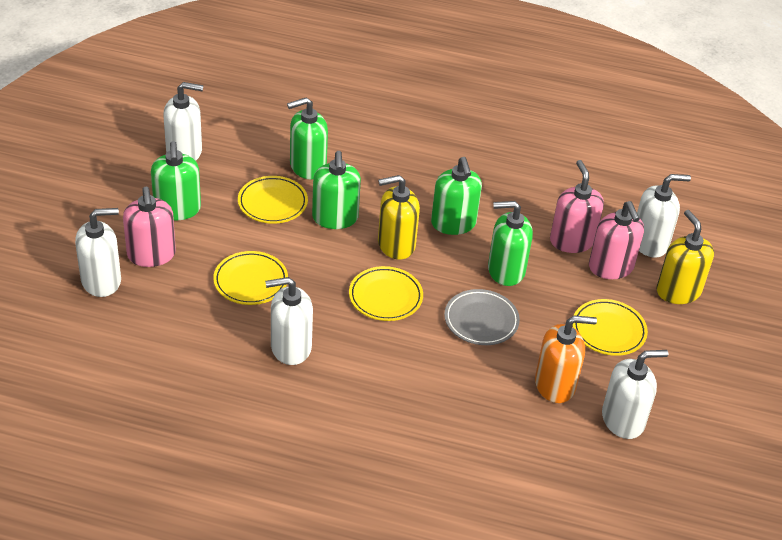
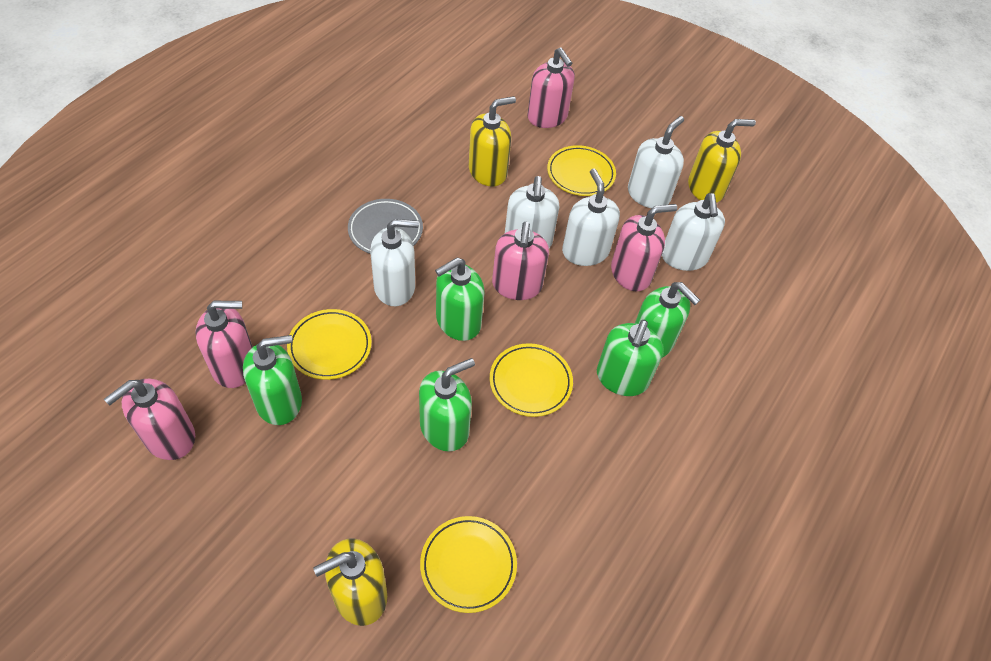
orange soap dispenser: [535,315,597,403] = 1 -> none = 0
pink soap dispenser: [123,187,176,267] [550,160,604,253] [589,201,644,279] = 3 -> [104,379,195,460] [195,301,253,388] [492,222,549,300] [527,47,575,128] [611,204,677,291] = 5
yellow soap dispenser: [378,175,420,259] [656,210,714,304] = 2 -> [313,539,387,626] [469,96,516,187] [688,119,756,203] = 3

